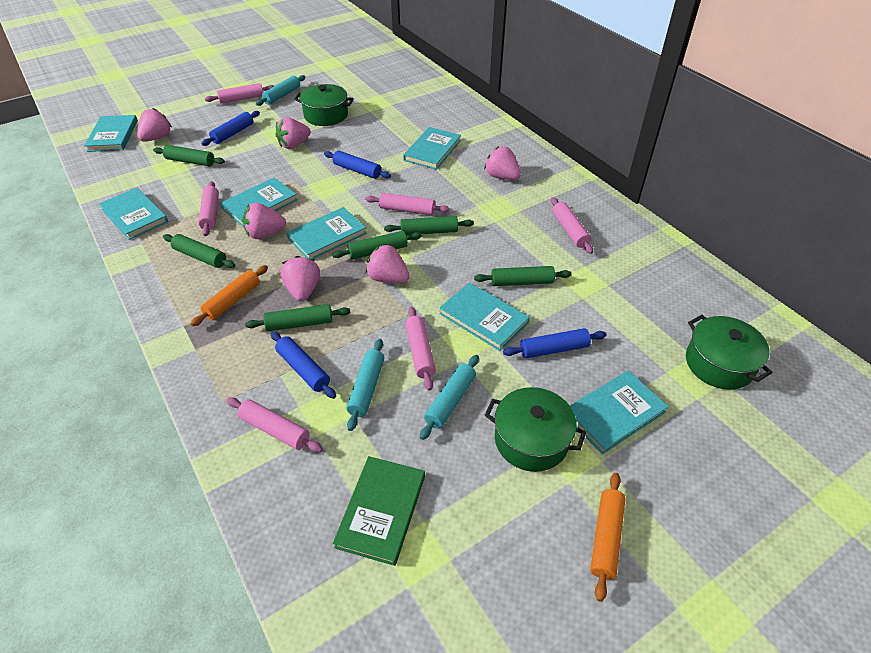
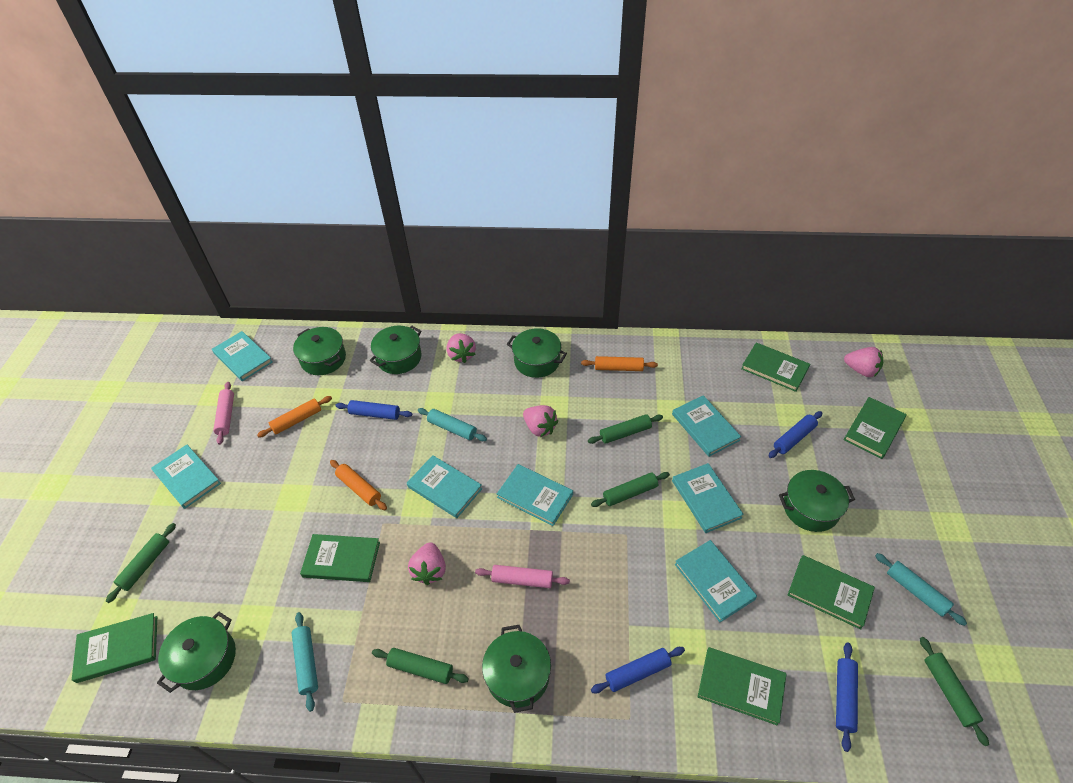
green book: [333,456,425,566] = 1 -> [72,613,157,683] [300,534,380,582] [698,647,787,726] [741,342,810,392] [788,555,875,630] [844,397,907,459] = 6
green pot: [294,84,354,126] [485,387,586,472] [686,315,772,390] = 3 -> [157,611,236,693] [293,327,346,375] [369,326,422,374] [482,625,551,713] [507,328,567,378] [779,470,855,532] = 6
green rolling pin: [153,145,225,166] [163,234,235,268] [245,304,350,331] [332,231,422,260] [384,216,474,235] [474,266,572,286] = 6 -> [106,523,176,603] [372,648,469,684] [588,414,663,444] [591,472,670,507] [920,637,989,746] = 5
orange rolling pin: [190,265,268,326] [590,473,626,602] = 2 -> [257,396,332,438] [330,460,387,510] [581,356,658,371] = 3
pink rolling pin: [198,181,219,236] [205,83,274,104] [226,397,323,452] [365,193,450,215] [405,307,436,391] [551,197,593,254] = 6 -> [213,382,234,445] [475,565,570,588] = 2
pink strawberry: [137,108,172,142] [242,203,286,239] [275,117,311,149] [280,256,320,301] [366,244,409,283] [484,146,521,180] = 6 -> [408,542,446,585] [447,333,476,363] [523,405,558,437] [844,347,883,377] = 4

